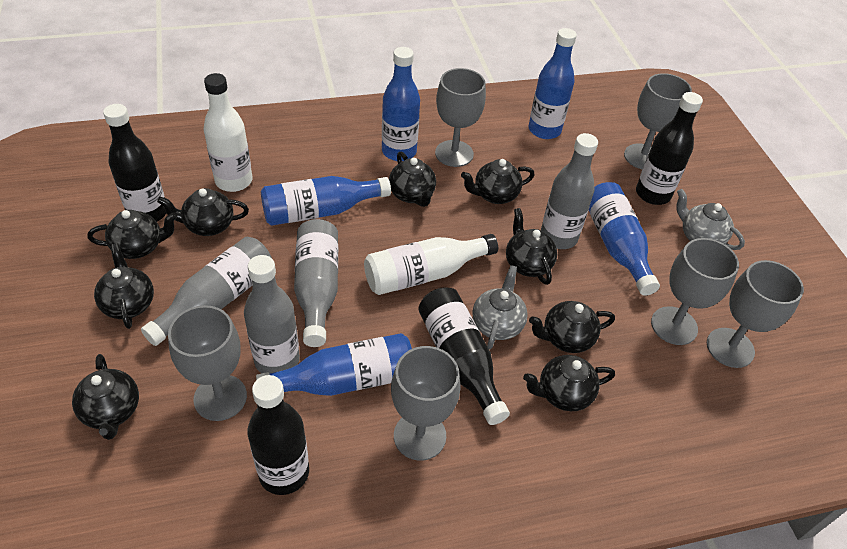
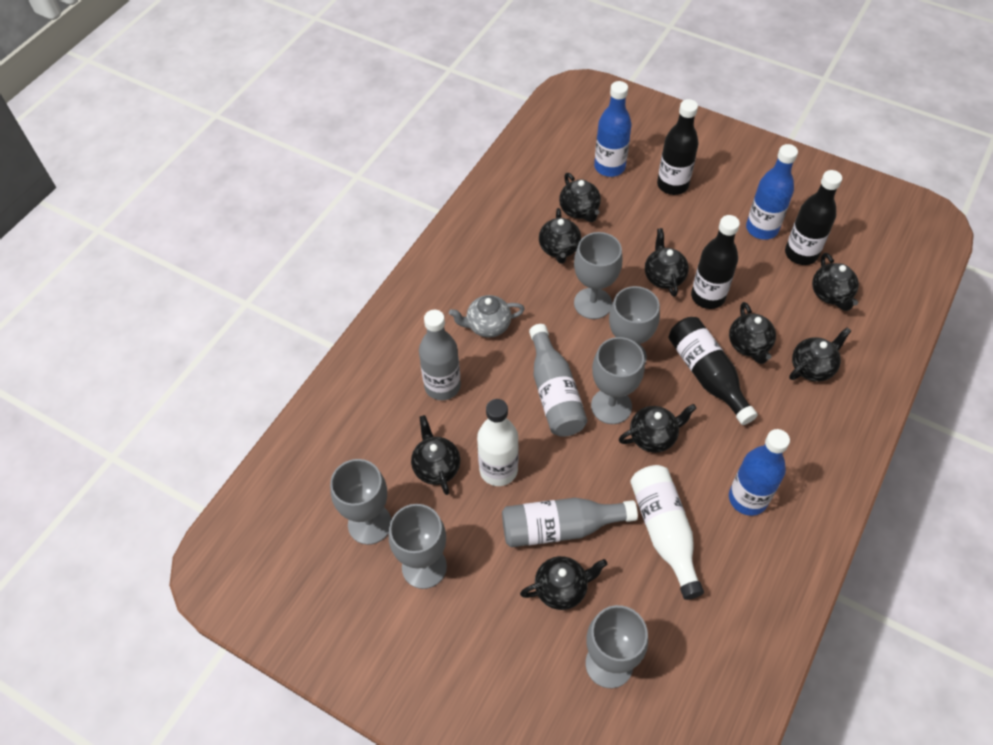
blue bottle: [256,333,412,396] [261,176,391,226] [382,47,420,161] [528,28,577,139] [589,182,660,296] = 5 -> [594,81,632,177] [729,429,790,516] [746,144,798,240] = 3
grey bottle: [141,237,272,346] [244,255,300,373] [294,219,338,347] [541,133,598,249] = 4 -> [419,309,461,400] [502,498,638,547] [529,324,587,437] = 3
grey teapot: [473,265,528,349] [676,189,745,250] = 2 -> [449,295,525,338] = 1

